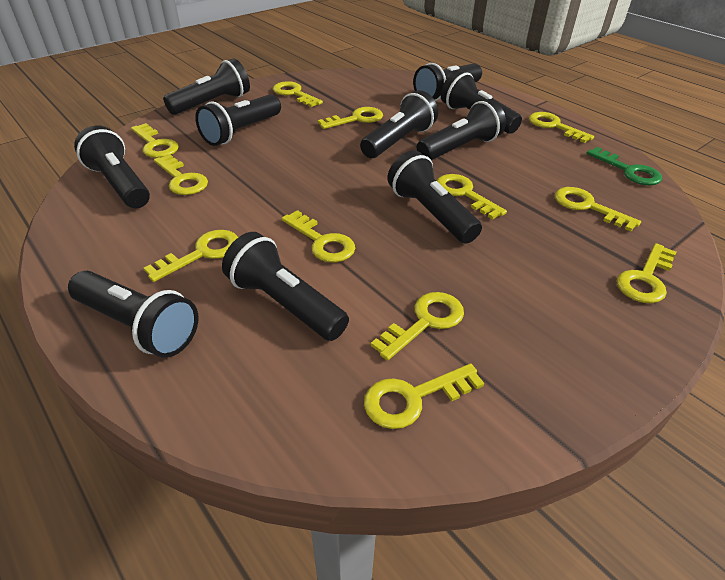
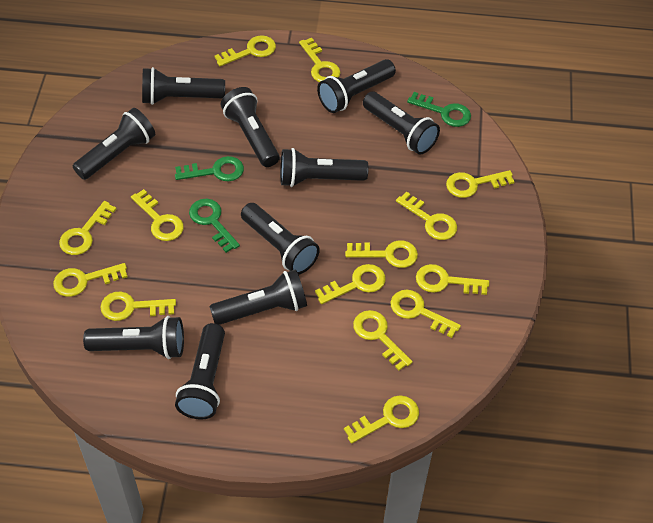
green key: [587,147,662,185] = 1 -> [175,156,244,181] [189,199,240,253] [407,92,471,127] = 3
yellow key: [131,123,179,158] [144,230,238,282] [154,154,208,195] [273,81,323,107] [282,210,355,263] [318,107,383,129] [364,364,484,429] [371,292,464,361] [437,174,507,220] [529,112,594,143] [555,187,641,232] [617,243,676,303] = 12 -> [53,263,127,297] [59,201,116,255] [100,291,176,321] [131,189,184,241] [214,35,276,66] [299,38,341,82] [315,264,386,304] [344,395,419,444] [345,240,418,268] [353,310,413,371] [390,289,461,338] [396,191,457,240] [416,264,489,295] [446,170,514,198] = 14

